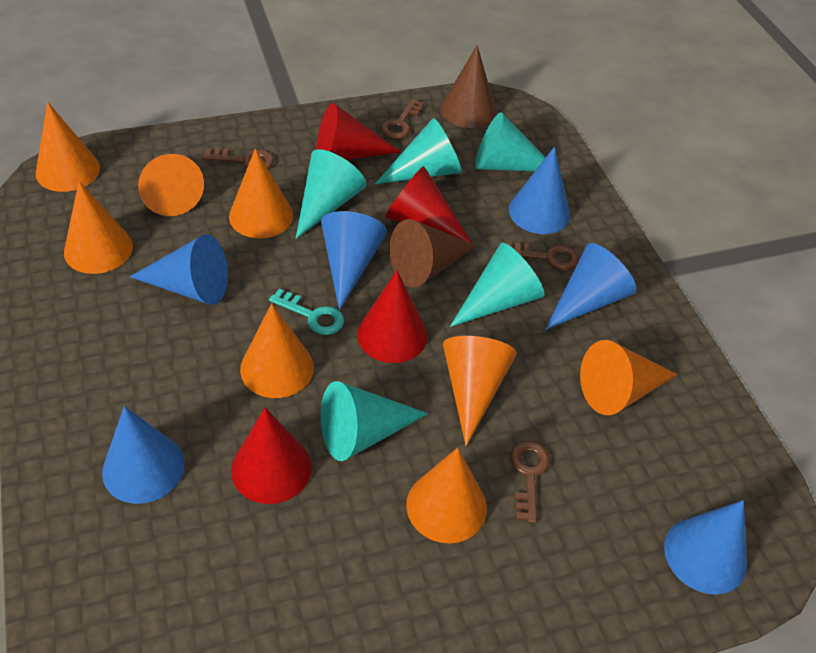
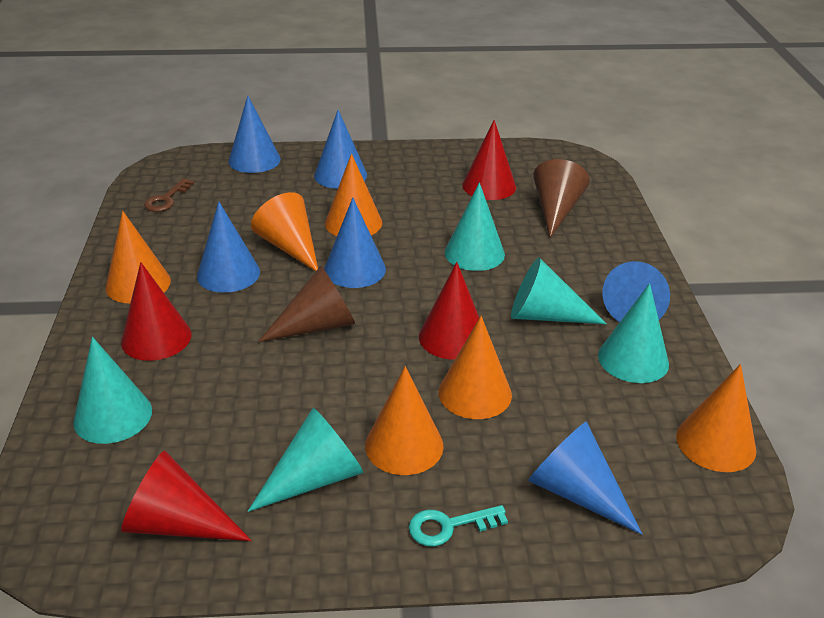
brown key: [202,148,274,169] [381,99,424,139] [506,242,579,271] [510,441,550,523] = 4 -> [144,178,194,212] = 1
orange cone: [36,102,100,192] [64,181,133,274] [138,154,204,216] [229,148,293,238] [240,303,314,398] [406,448,487,543] [443,336,517,446] [580,340,677,415] = 8 -> [105,211,171,303] [251,192,318,271] [325,154,382,236] [365,366,444,475] [439,316,512,419] [676,364,757,472] = 6

